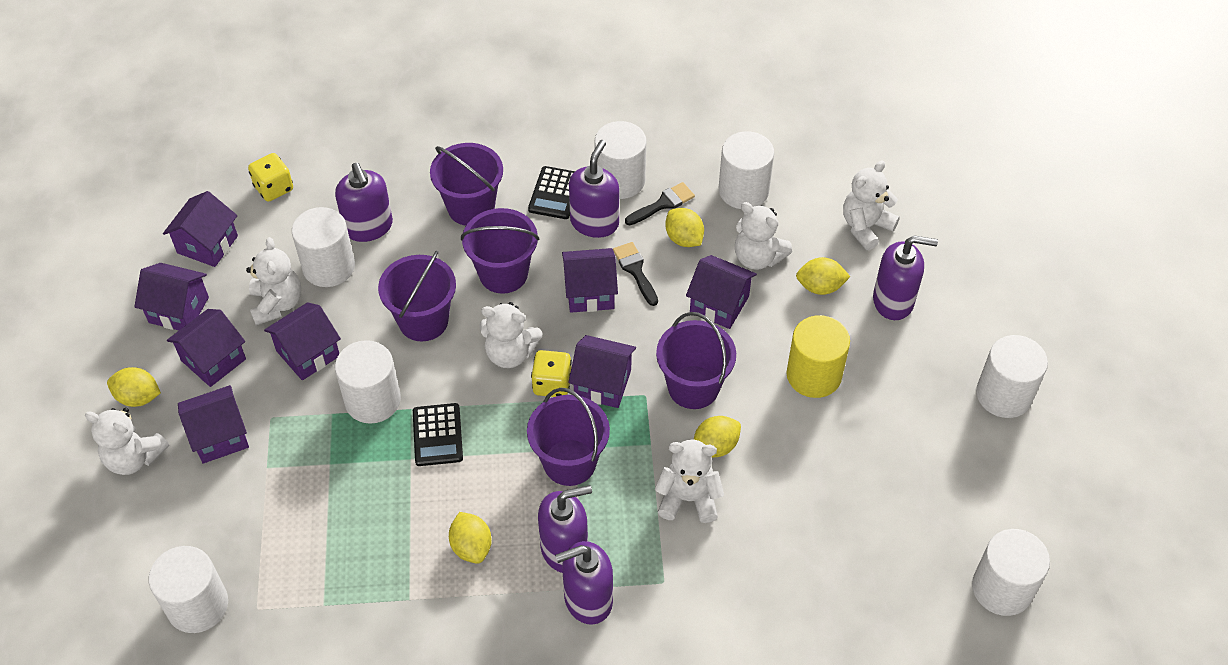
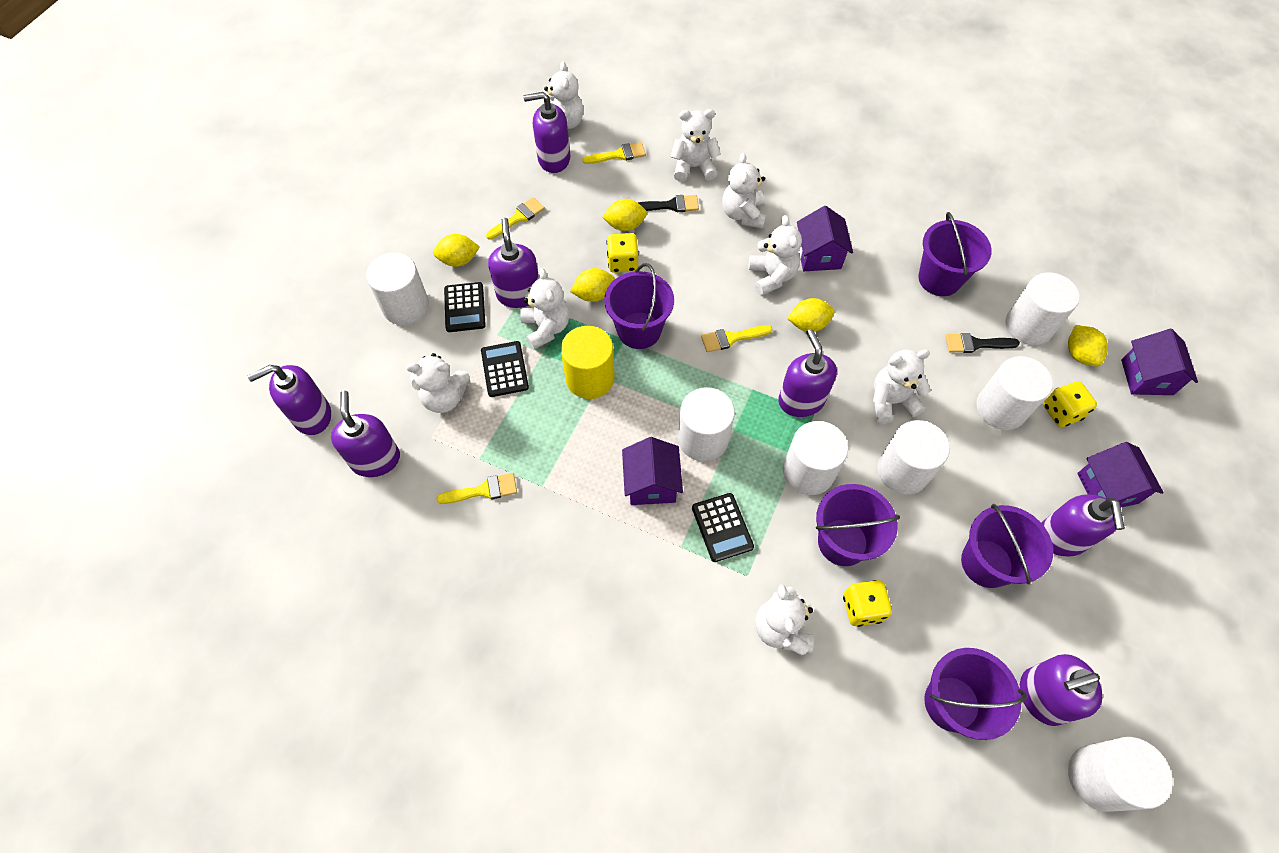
black calculator: [413,403,463,466] [528,166,575,219] = 2 -> [444,282,486,332] [481,341,529,397] [692,493,754,562] = 3
purple house: [134,263,209,330] [163,191,238,267] [167,309,246,387] [178,385,249,464] [264,302,341,380] [562,248,618,313] [569,335,636,408] [686,255,757,329] = 8 -> [622,437,683,505] [797,206,853,271] [1078,442,1164,507] [1121,329,1198,395] = 4
purple soap dispenser: [335,163,393,242] [538,485,592,573] [555,541,613,625] [569,140,619,238] [873,235,938,320] = 5 -> [247,365,331,435] [331,390,400,477] [488,218,539,308] [523,92,570,173] [778,329,837,417] [1020,654,1102,726] [1041,494,1125,556] = 7
white teddy bear: [85,408,169,475] [246,237,301,325] [479,302,543,368] [655,439,724,523] [735,202,792,270] [843,160,900,250] = 6 -> [406,353,470,413] [520,268,569,350] [544,61,583,129] [670,109,721,182] [722,153,766,229] [748,215,802,296] [755,584,814,655] [873,349,931,424] = 8
yellow brush: none = 0 -> [437,473,517,504] [486,197,545,240] [582,142,646,164] [701,325,772,352] = 4
yellow dice: [248,153,293,202] [531,350,572,397] = 2 -> [606,233,639,273] [843,580,892,627] [1043,381,1097,427] = 3

